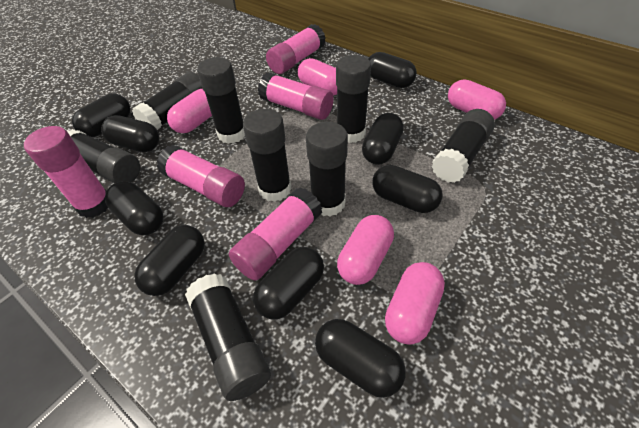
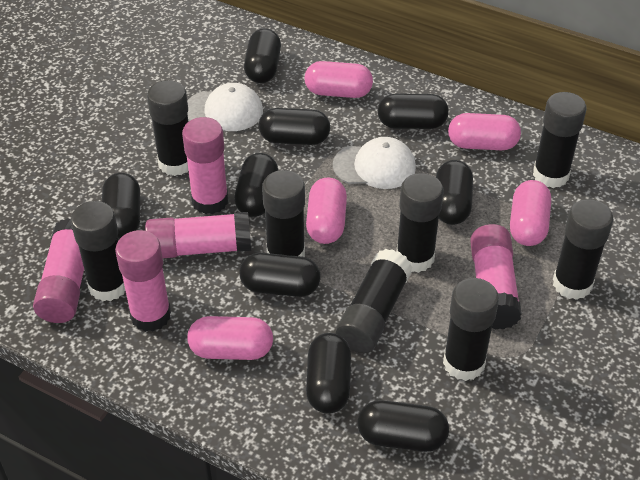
white cap: none = 0 -> [187,83,263,131] [333,137,416,189] = 2

